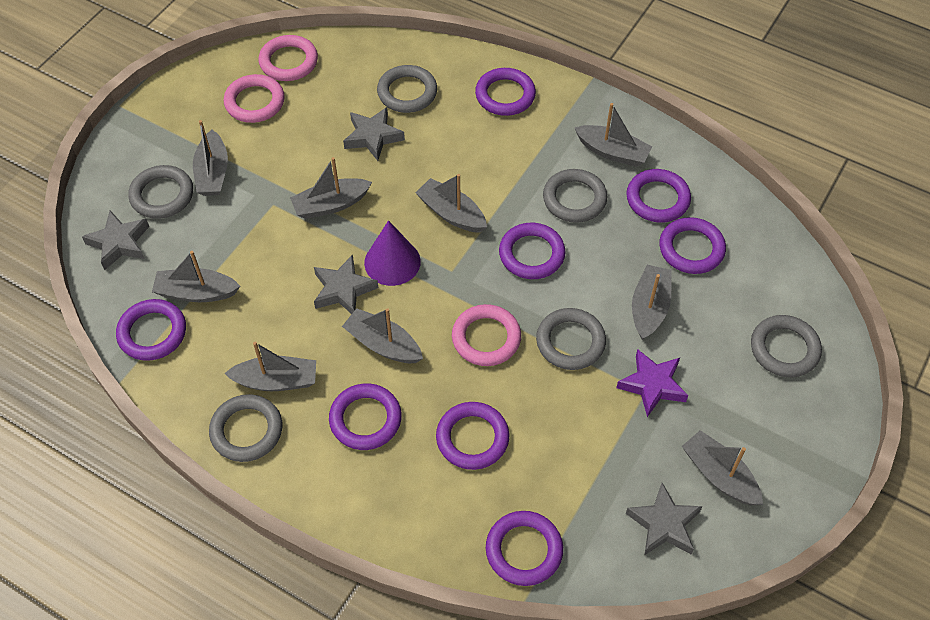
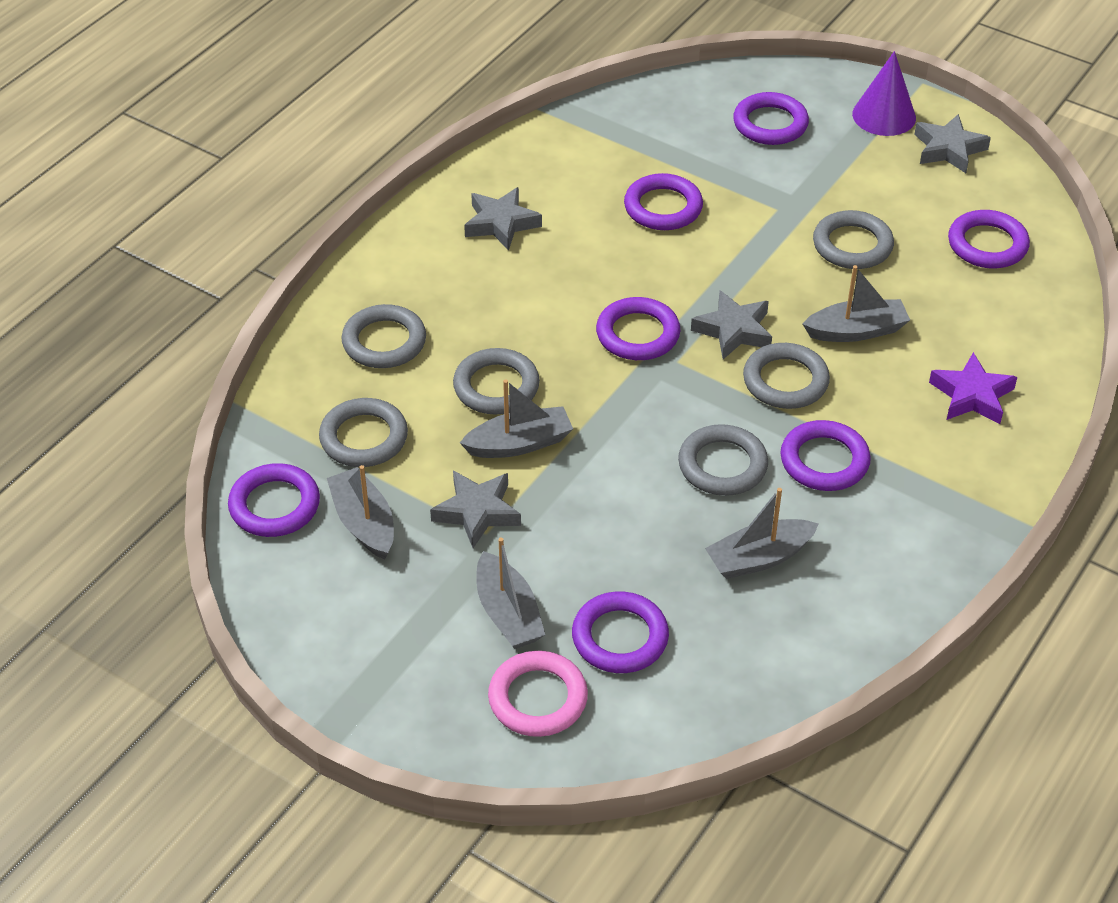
grey boat: [152,251,240,302] [193,120,228,196] [224,342,316,391] [290,157,372,219] [342,308,423,363] [415,174,487,233] [574,103,652,167] [632,265,671,340] [682,430,763,505] = 9 -> [327,465,394,559] [460,379,573,458] [476,538,545,649] [705,488,818,579] [803,265,910,342] = 5
pink ring: [224,74,285,123] [259,35,318,81] [452,304,521,366] = 3 -> [488,651,588,737] = 1
purple ring: [116,299,186,361] [329,383,402,450] [436,402,509,470] [475,68,536,116] [486,511,563,586] [499,223,566,279] [626,169,691,223] [659,217,726,274] = 8 -> [228,463,320,537] [572,592,669,673] [596,297,680,360] [624,173,703,230] [733,92,809,145] [781,420,871,491] [948,210,1030,268] = 7

